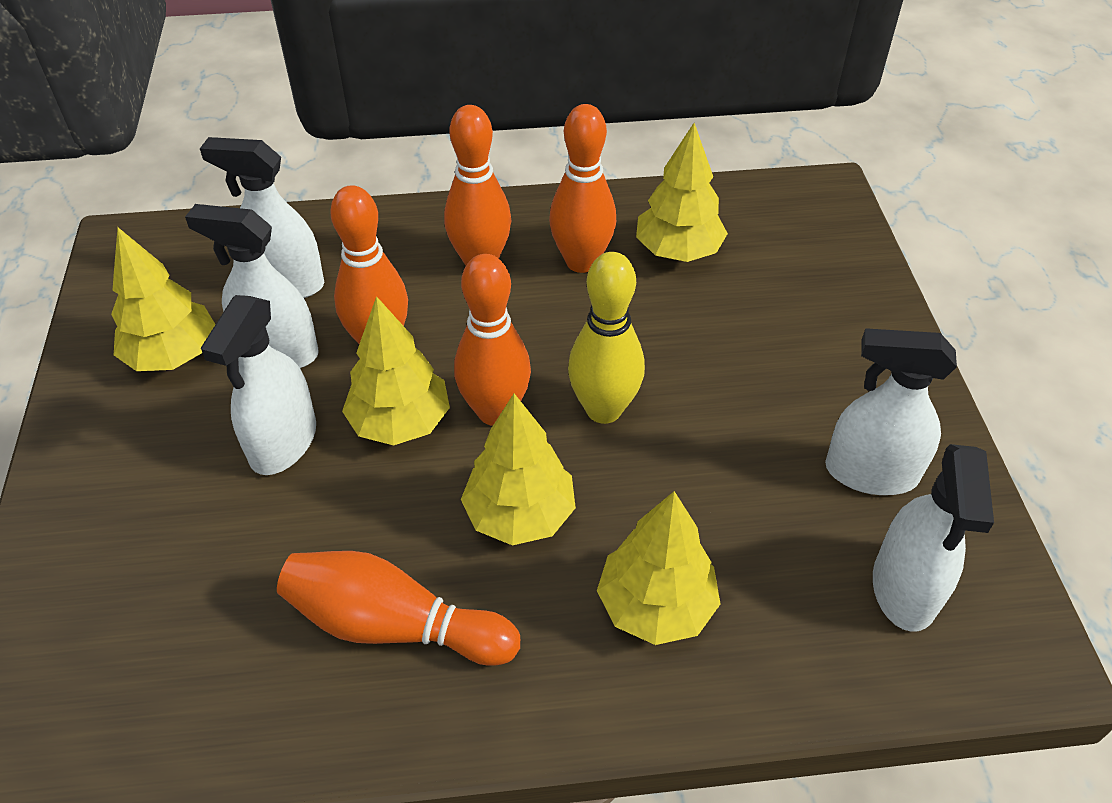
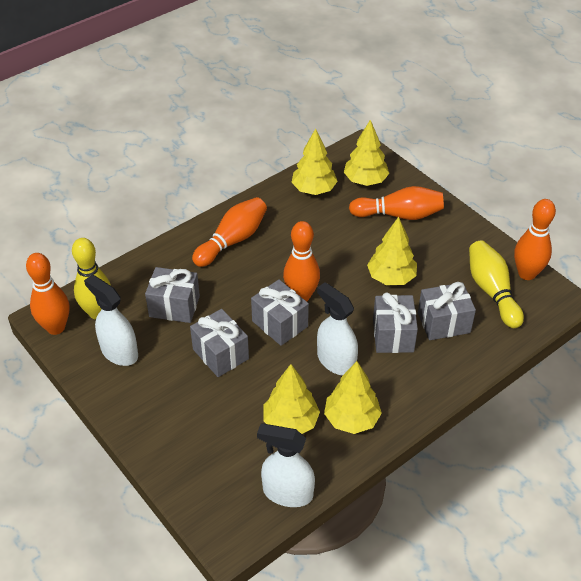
grey gift: none = 0 -> [145,267,200,323] [190,309,249,377] [251,279,309,346] [373,292,418,353] [418,282,476,340] = 5
white spray bottle: [185,204,319,368] [200,137,324,298] [201,295,316,475] [825,328,957,495] [873,444,994,632] = 5 -> [84,275,138,366] [257,423,315,507] [317,282,358,376] = 3
yellow bowling pin: [568,252,645,424] = 1 -> [72,238,111,319] [469,240,524,328] = 2

